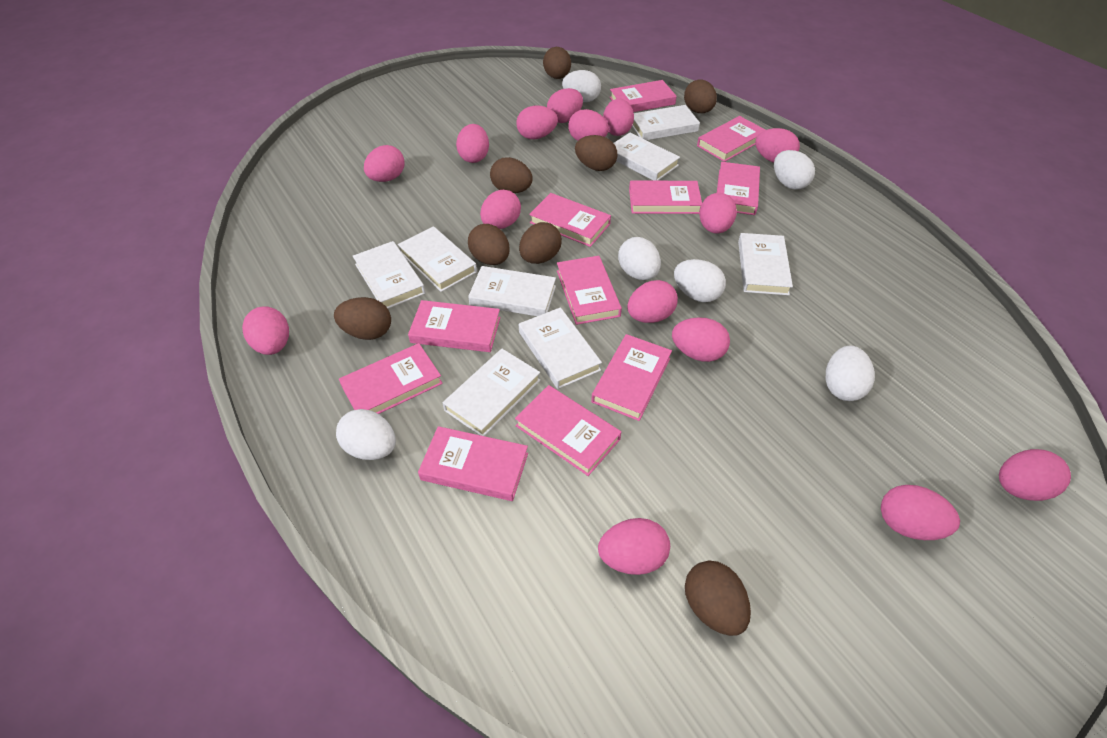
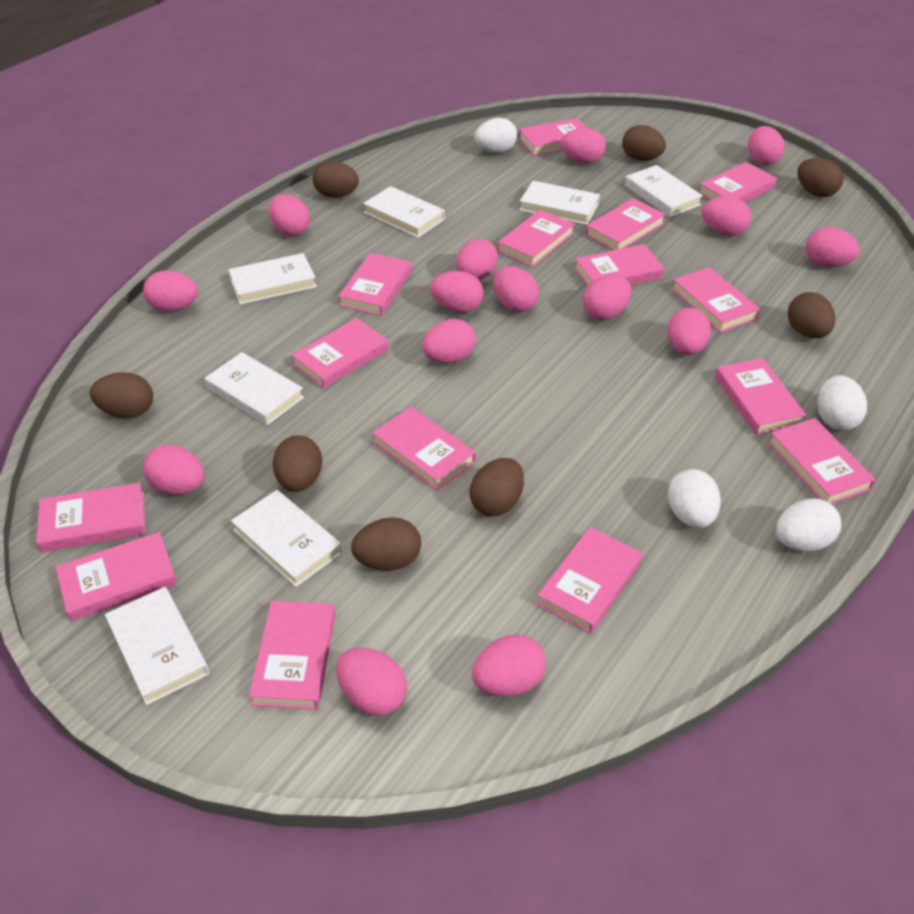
pink book: [339,343,443,414] [408,300,501,352] [418,426,528,501] [515,385,621,476] [529,193,611,247] [557,256,622,325] [591,334,672,421] [610,80,677,112] [629,180,702,214] [697,116,765,162] [717,162,760,215] = 11 -> [36,483,145,552] [56,532,177,621] [249,601,335,709] [291,318,389,388] [338,253,412,316] [372,407,476,490] [497,210,575,267] [519,118,587,156] [537,527,643,634] [574,244,664,286] [585,198,666,250] [672,267,760,333] [698,162,777,202] [715,358,806,435] [768,418,876,504] = 15
white book: [353,241,425,309] [398,226,477,292] [443,349,540,436] [468,266,556,316] [519,307,602,389] [614,133,680,181] [632,105,700,140] [738,233,793,295] = 8 -> [105,587,209,705] [205,352,304,425] [228,253,317,304] [231,490,342,587] [363,186,445,238] [519,181,600,225] [625,165,703,217] = 7
white egg: [336,409,396,460] [562,70,601,102] [618,237,661,280] [674,259,726,302] [774,150,815,190] [826,345,875,401] = 6 -> [474,118,517,153] [668,469,721,528] [776,499,841,552] [818,375,867,431] = 4

